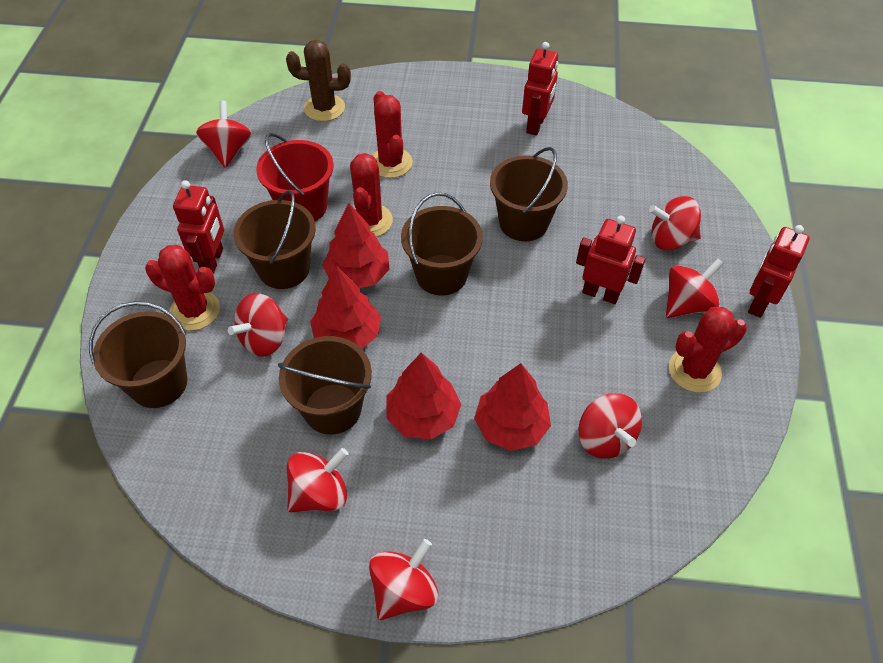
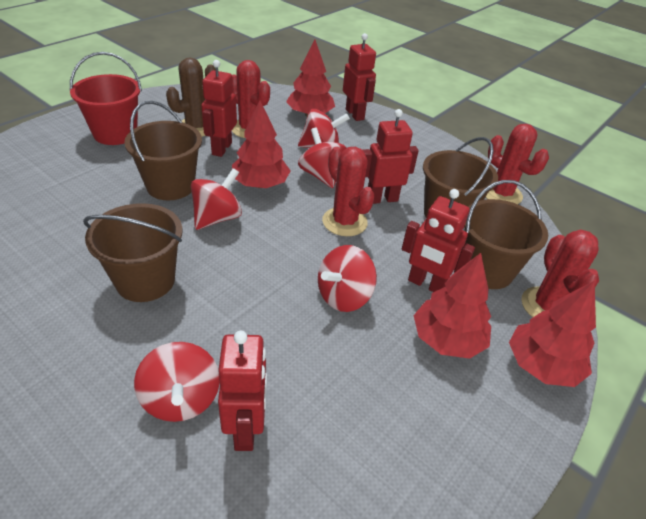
brown bucket: [89,301,187,408] [233,190,316,289] [278,336,372,435] [401,192,483,296] [490,147,568,241] = 5 -> [83,203,182,302] [124,101,202,200] [423,137,498,218] [464,180,548,289] = 4
red robot: [173,180,224,274] [522,42,558,136] [576,216,646,304] [748,225,810,318] = 4 -> [201,60,237,157] [218,331,267,451] [343,33,376,121] [363,109,418,204] [402,189,475,292] = 5
red spinning top: [196,101,252,168] [228,293,288,357] [287,448,349,513] [369,539,438,620] [578,393,642,459] [649,196,701,250] [666,258,724,318] = 7 -> [134,342,220,422] [191,168,242,230] [298,109,350,148] [298,128,347,188] [318,245,377,312] = 5

